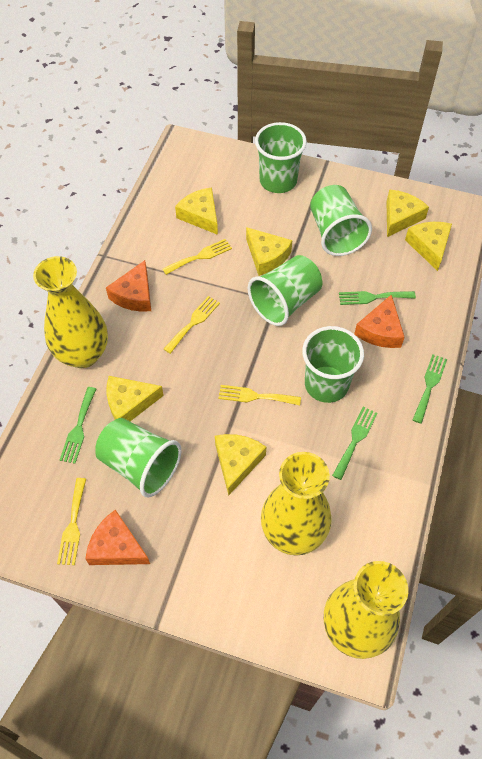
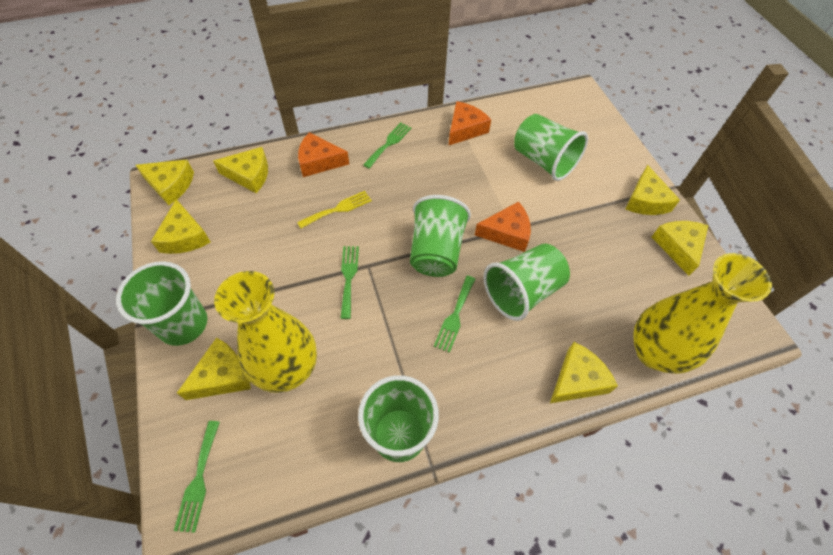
yellow cheese: [106,376,164,421] [175,187,218,235] [215,434,266,495] [246,227,292,276] [386,189,429,237] [405,222,452,271] = 6 -> [135,160,194,205] [151,199,210,254] [177,338,251,400] [213,147,268,193] [550,342,618,403] [625,165,680,215] [652,221,708,276] = 7
yellow fork: [57,478,86,565] [163,239,232,275] [164,296,220,354] [218,385,301,405] = 4 -> [297,191,372,228] = 1
yellow vase: [33,256,108,368] [261,452,332,556] [324,561,408,659] = 3 -> [214,271,317,393] [633,253,772,374] = 2

